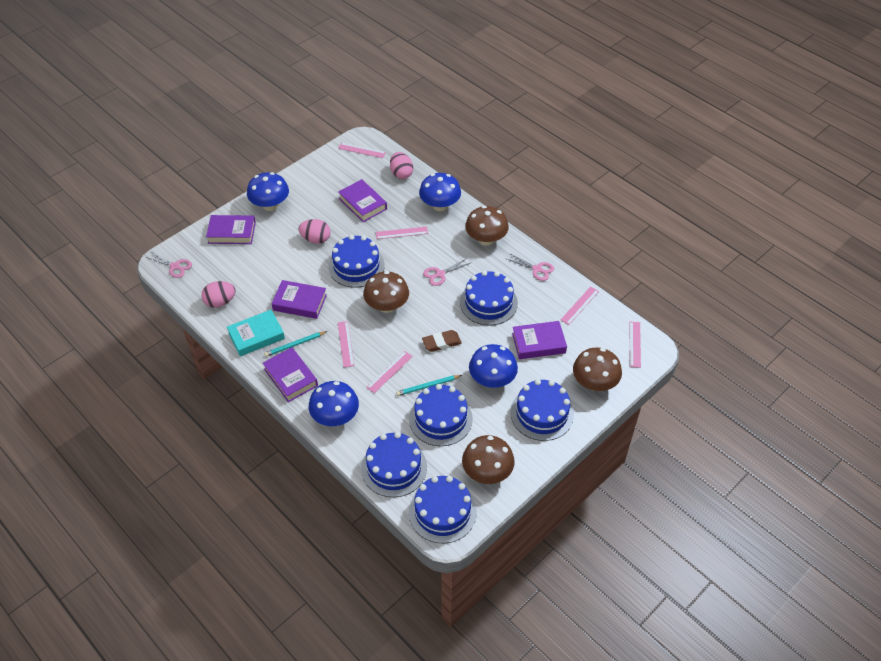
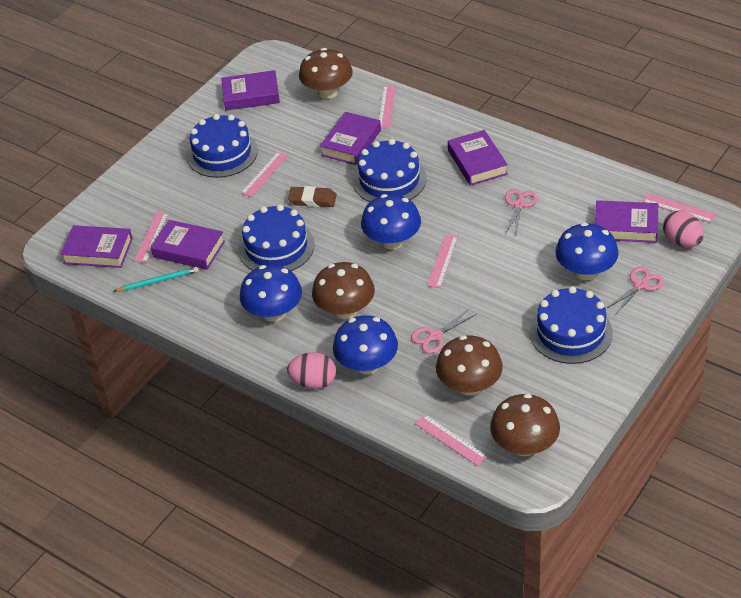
blue cake: [328,235,385,288] [361,432,427,497] [409,384,473,446] [409,476,477,543] [460,271,518,326] [511,379,574,441] = 6 -> [187,114,258,178] [238,204,315,271] [353,139,426,202] [530,286,613,364] = 4
pink egg: [201,281,236,308] [298,219,331,244] [390,152,413,179] = 3 -> [287,352,336,389] [663,210,704,247] = 2
purple book: [206,215,256,244] [263,347,318,402] [272,280,327,319] [338,179,387,222] [512,321,567,359] = 5 -> [60,225,133,268] [151,220,225,270] [221,70,280,111] [320,112,381,165] [448,130,508,186] [595,200,658,243] = 6
turquoise book: [227,310,285,356] = 1 -> none = 0
turquoise pencil: [264,331,327,357] [396,375,462,396] = 2 -> [114,267,198,292] = 1

